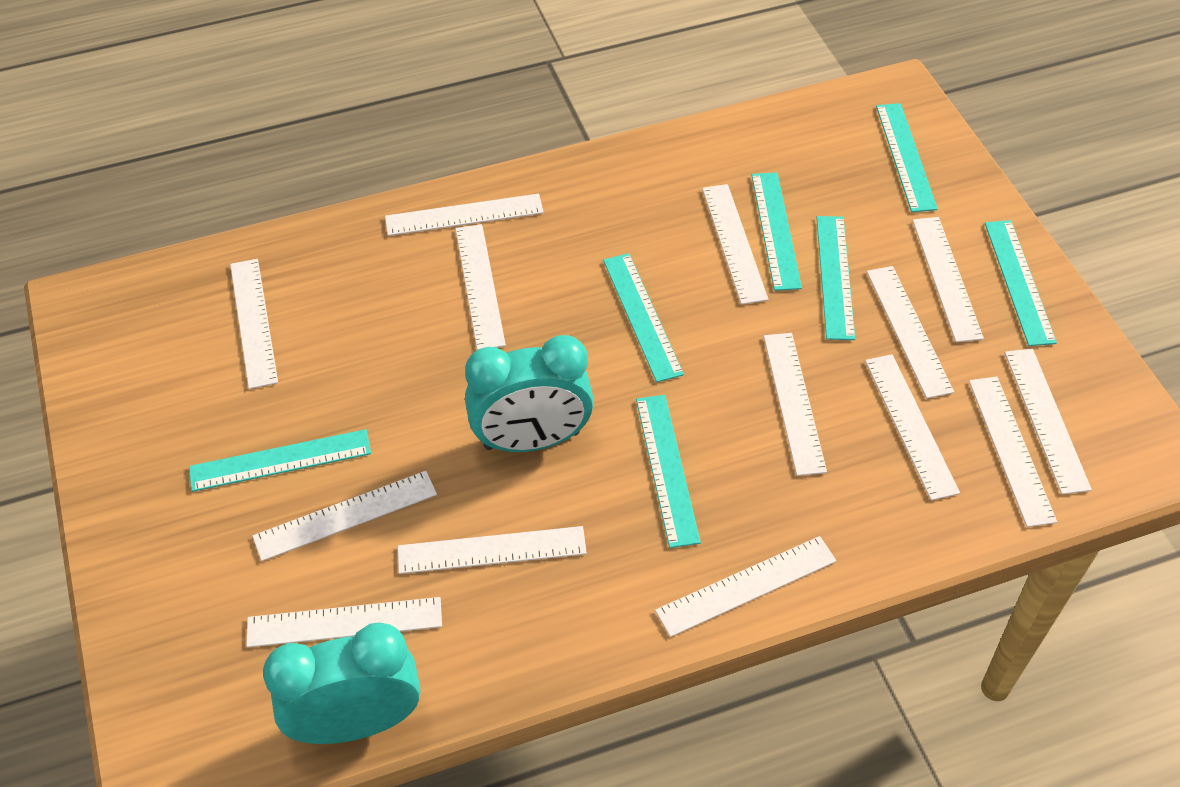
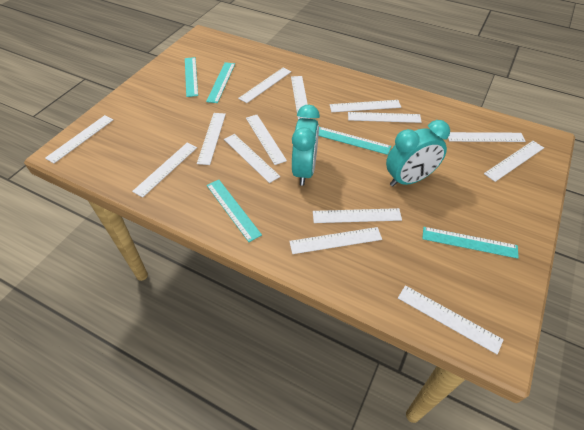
turquoise ruler: [189,429,371,492] [603,253,684,382] [636,395,701,548] [752,172,802,291] [816,216,855,340] [876,103,938,212] [985,220,1057,346] = 7 -> [185,57,198,97] [206,62,235,103] [207,180,262,242] [319,127,391,155] [422,227,519,259] = 5

